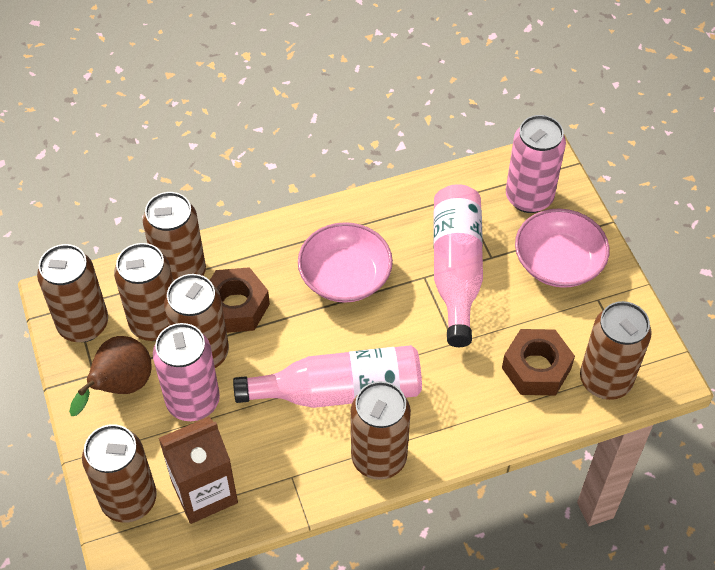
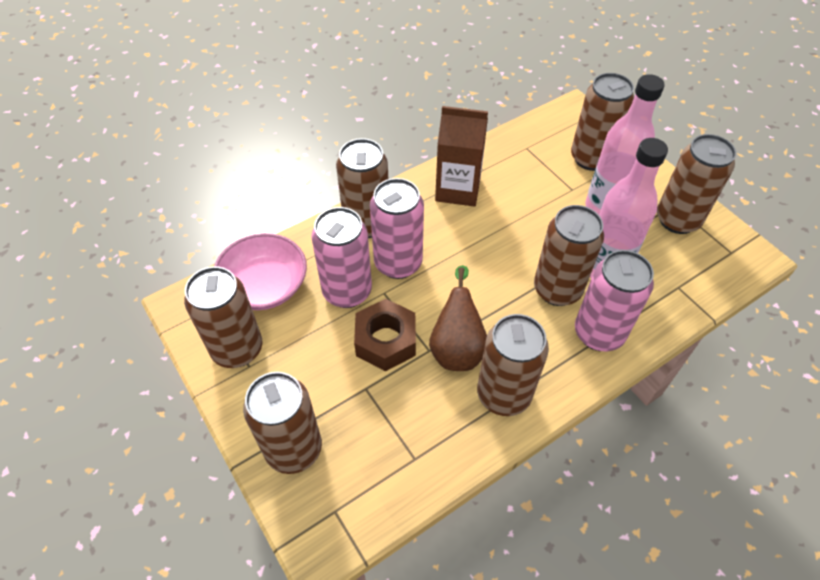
brown nut: [210,267,270,333] [502,329,575,395] = 2 -> [354,299,416,371] = 1
pink bowl: [298,222,393,303] [515,208,610,288] = 2 -> [214,233,307,310] = 1
pink can: [153,323,220,421] [506,115,566,213] = 2 -> [311,207,372,308] [370,178,424,279] [575,250,654,351] = 3

